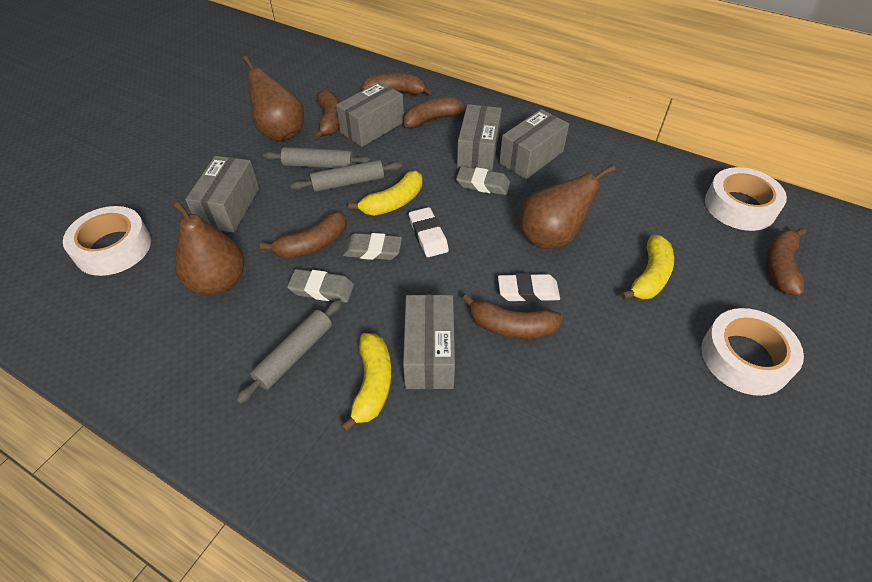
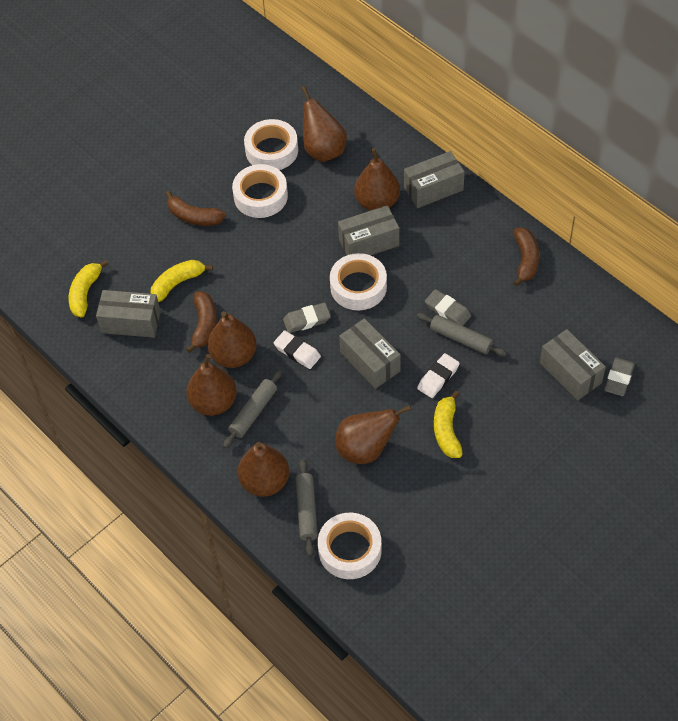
brown banana: [260,211,347,258] [314,90,340,139] [361,73,432,95] [403,98,467,128] [462,294,563,339] [766,228,806,296] = 6 -> [166,191,226,226] [186,292,216,353] [513,228,539,286] = 3
brown pear: [171,200,244,295] [243,56,304,141] [520,164,615,249] = 3 -> [186,354,237,416] [208,311,257,368] [237,442,289,497] [301,86,347,162] [335,405,412,464] [354,148,400,211] = 6
white tape: [63,206,151,276] [702,308,804,396] [705,167,787,231] = 3 -> [232,164,288,218] [244,119,298,170] [318,513,382,579] [330,253,387,310] = 4

